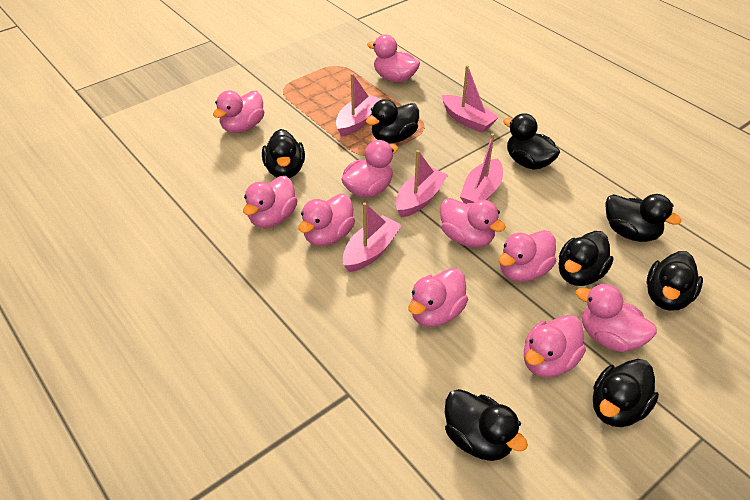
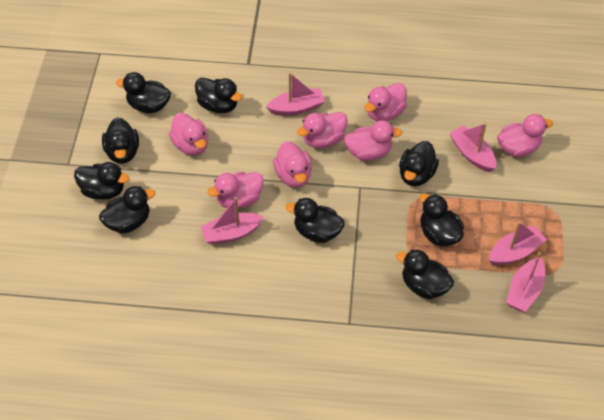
black duck: [262,129,305,178] [366,99,419,143] [445,389,528,461] [503,113,560,170] [559,231,613,286] [593,359,659,427] [606,194,681,242] [647,251,703,311] = 8 -> [74,162,129,200] [99,186,155,234] [102,117,139,164] [116,72,171,113] [195,78,242,113] [286,198,345,243] [396,249,454,299] [399,141,439,186] [419,193,464,246] = 9
pink duck: [213,90,264,133] [243,176,298,228] [298,194,355,246] [341,140,398,198] [367,35,420,83] [409,268,468,327] [440,198,506,248] [499,230,556,282] [524,315,586,378] [576,284,657,352] = 10 -> [169,113,208,156] [208,172,264,209] [273,141,312,188] [297,112,348,148] [344,120,402,161] [365,83,407,121] [497,114,553,157] = 7

